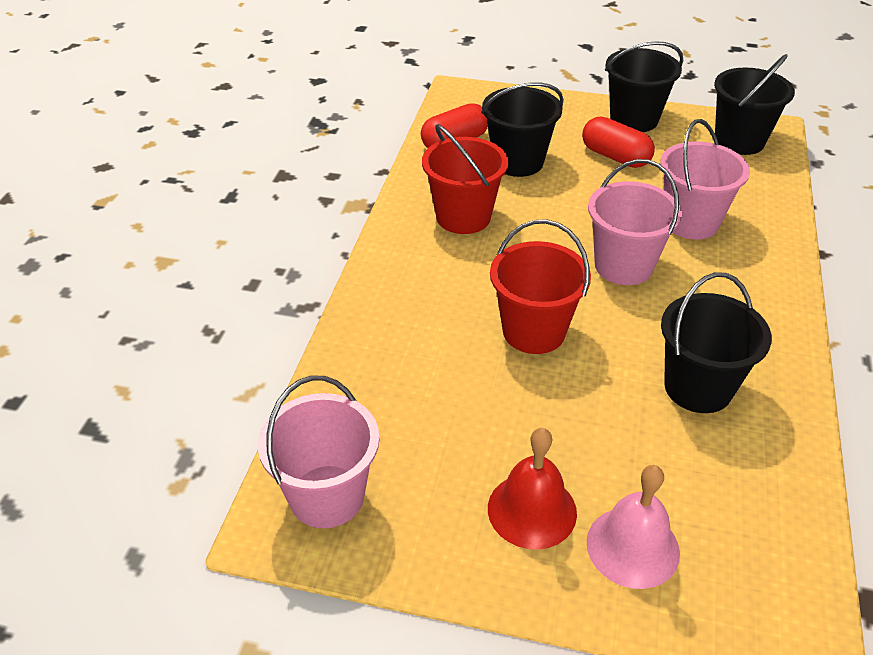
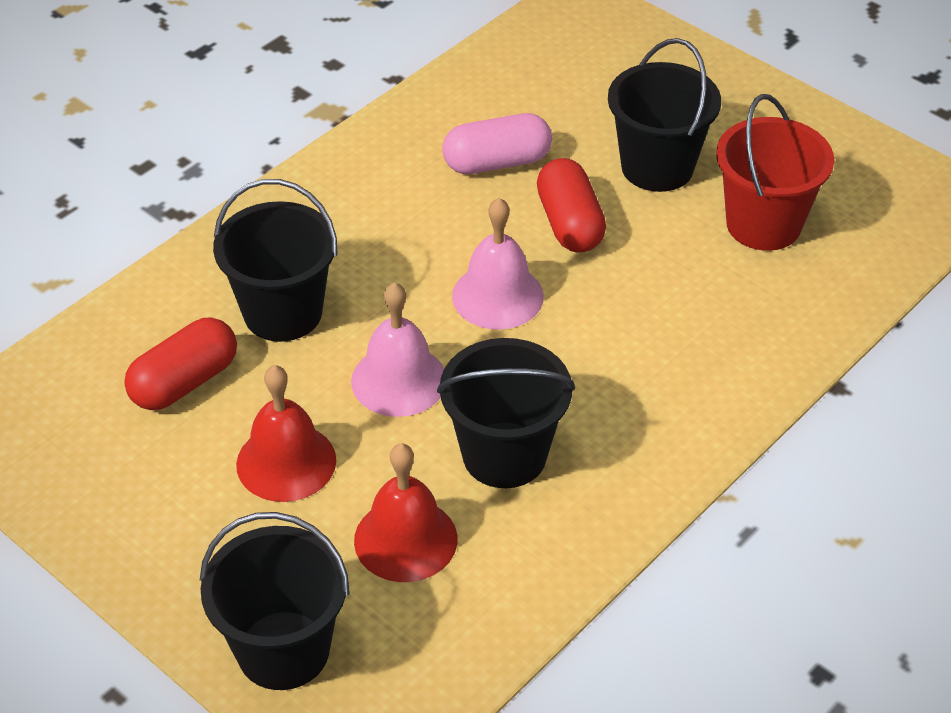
pink bell: [586,465,680,589] = 1 -> [351,282,444,417] [452,198,544,330] = 2
pink bucket: [258,375,379,528] [588,159,682,285] [660,119,750,240] = 3 -> none = 0
pink capsule: none = 0 -> [442,113,552,174] = 1
red bell: [488,428,577,550] = 1 -> [236,365,336,502] [354,443,457,582] = 2
red bucket: [422,124,509,234] [490,219,591,354] = 2 -> [716,94,834,251] = 1

